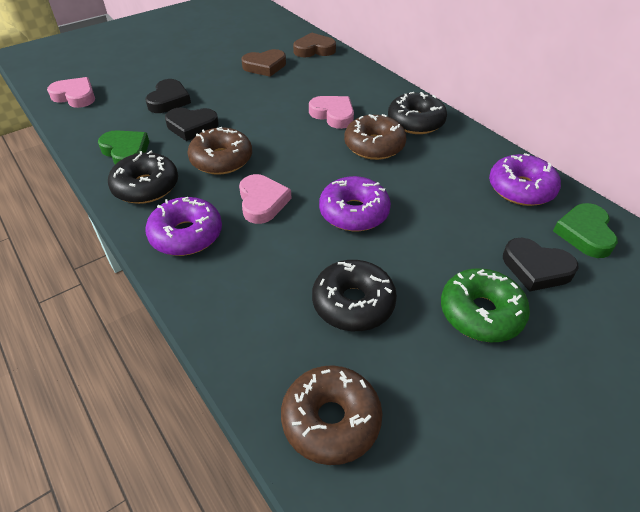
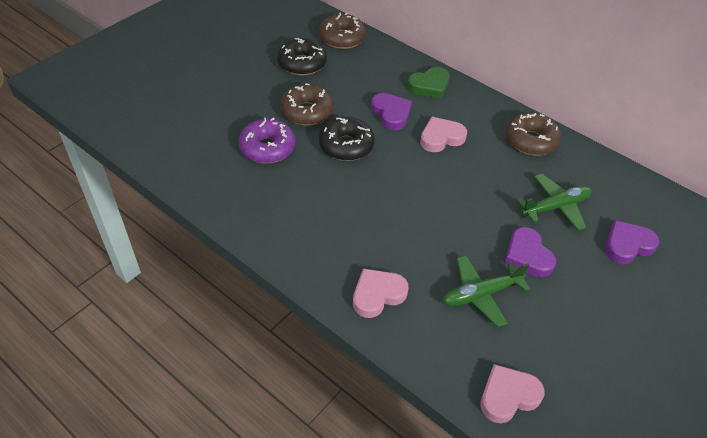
black donut: [108,151,178,204] [312,260,397,331] [388,92,447,134] = 3 -> [277,38,327,76] [319,117,375,161] = 2
black heart: [145,79,191,113] [165,108,219,141] [503,238,579,292] = 3 -> none = 0
brown heart: [241,49,286,77] [293,33,336,57] = 2 -> none = 0
green donut: [441,268,530,342] = 1 -> none = 0
green heart: [98,130,149,165] [553,203,618,258] = 2 -> [407,67,450,99] = 1
green plane: none = 0 -> [443,255,530,327] [517,174,592,231] = 2
purple donut: [145,197,222,256] [319,176,391,231] [489,153,561,206] = 3 -> [239,118,296,163] = 1
purple heart: none = 0 -> [371,93,412,130] [505,227,556,277] [605,220,659,264] = 3

